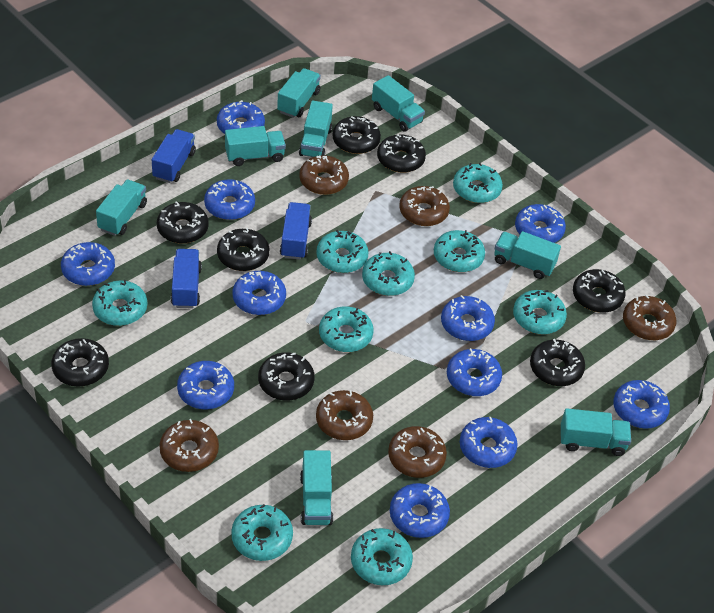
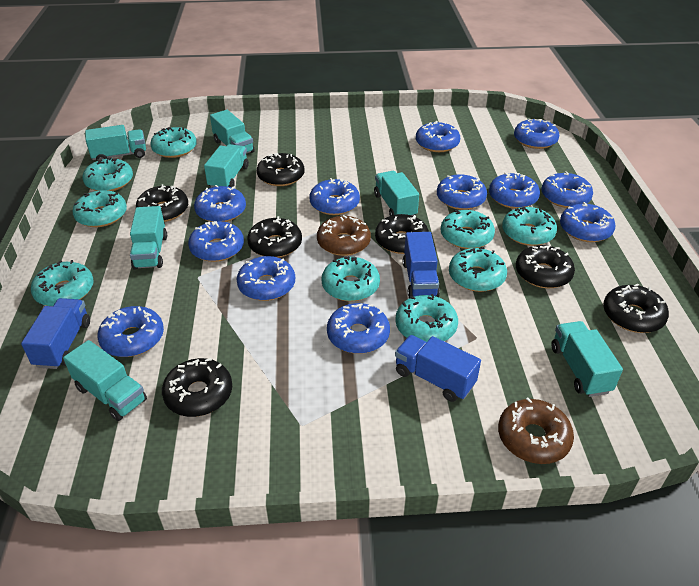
black donut: [51,338,109,387] [157,201,208,244] [217,228,269,271] [258,352,315,401] [332,116,381,154] [377,134,426,173] [530,339,585,386] [573,269,626,313] = 8 -> [136,184,188,222] [162,358,232,417] [247,216,302,258] [257,153,304,186] [375,214,429,254] [516,245,575,289] [603,283,669,333] = 7
blue donut: [61,242,115,286] [177,361,234,409] [204,179,255,220] [217,100,265,134] [233,271,286,315] [390,483,450,538] [441,295,495,341] [447,348,502,396] [460,417,518,468] [515,204,566,243] [613,380,670,429] = 11 -> [97,306,164,357] [188,221,244,262] [194,185,246,222] [237,256,295,301] [309,178,360,215] [327,303,390,354] [416,121,460,152] [437,174,487,210] [489,172,540,209] [514,119,559,149] [541,171,593,208] [560,202,615,242] = 12
brown donut: [159,419,219,472] [299,155,349,195] [316,390,373,440] [388,426,447,478] [399,186,450,226] [623,295,677,340] = 6 -> [317,215,371,256] [498,398,574,464] = 2
turquoise truck: [96,180,147,236] [225,126,286,166] [277,68,321,118] [299,100,333,157] [300,450,333,525] [372,75,425,132] [494,231,561,279] [561,408,631,456] = 8 -> [63,340,147,421] [85,125,146,161] [130,206,167,270] [204,144,249,188] [210,110,255,154] [374,171,419,216] [551,321,623,397] = 7

